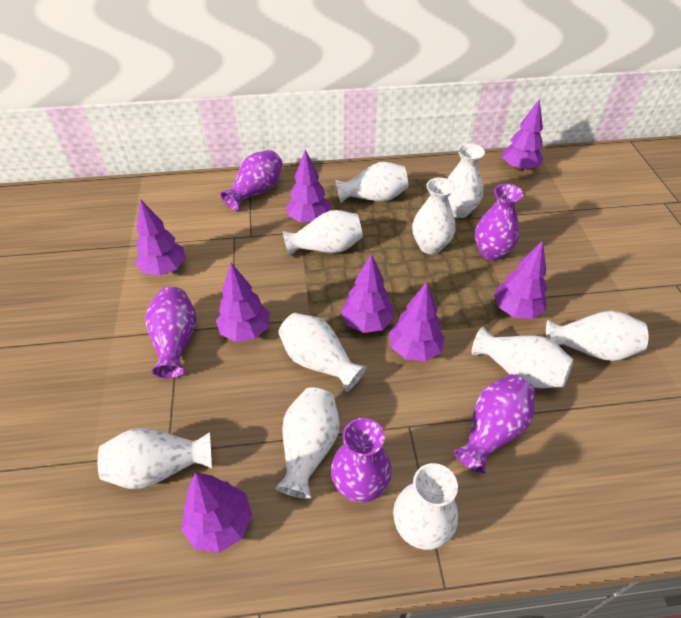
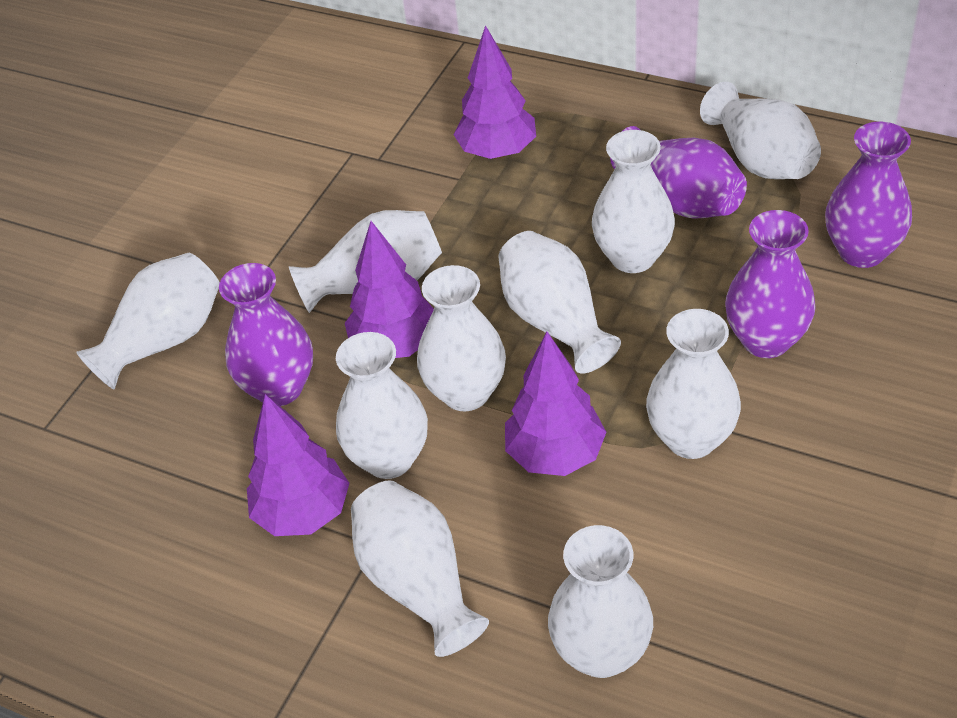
purple tree: [136,199,186,276] [181,472,252,553] [216,263,270,342] [286,150,331,223] [341,254,394,333] [389,282,445,361] [494,241,547,319] [502,99,544,171] = 8 -> [247,394,349,536] [345,221,434,358] [453,25,536,159] [505,332,606,476] = 4
purple vase: [145,287,197,378] [220,150,283,211] [331,418,392,502] [454,374,535,474] [475,184,524,261] = 5 -> [219,263,313,406] [610,126,747,219] [725,210,816,358] [825,122,912,268] = 4

